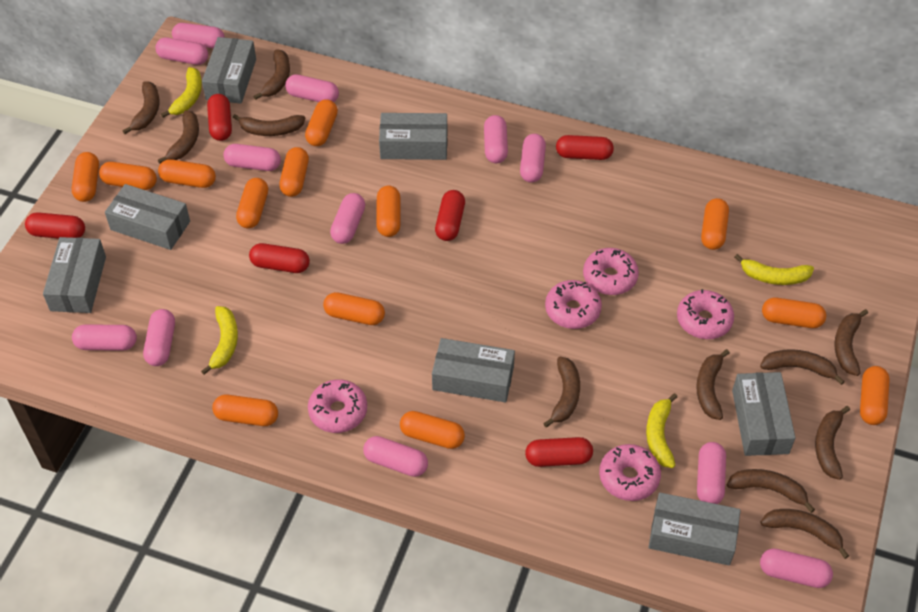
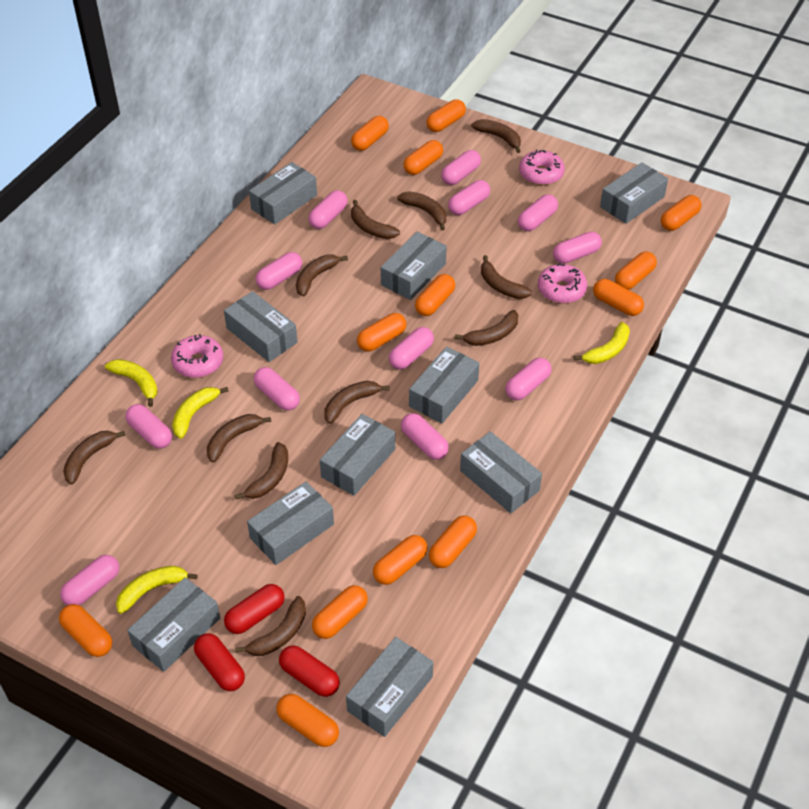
grey box: [43,237,106,313] [105,184,190,250] [202,37,256,104] [379,113,447,160] [432,338,515,402] [649,493,741,565] [732,372,795,456] = 7 -> [127,577,220,672] [224,291,297,362] [247,481,334,565] [249,162,317,224] [320,414,395,496] [346,637,433,737] [381,232,447,300] [409,347,479,423] [460,431,542,513] [600,162,668,224] = 10
pink donut: [308,379,367,433] [545,280,602,329] [583,248,639,295] [599,444,661,501] [677,289,734,339] = 5 -> [171,334,223,378] [519,149,565,185] [538,263,587,304] = 3
red capsule: [25,212,85,239] [207,94,232,141] [249,243,310,273] [435,190,465,241] [525,437,593,467] [556,135,614,160] = 6 -> [194,633,245,691] [224,584,285,634] [279,645,340,697] = 3

